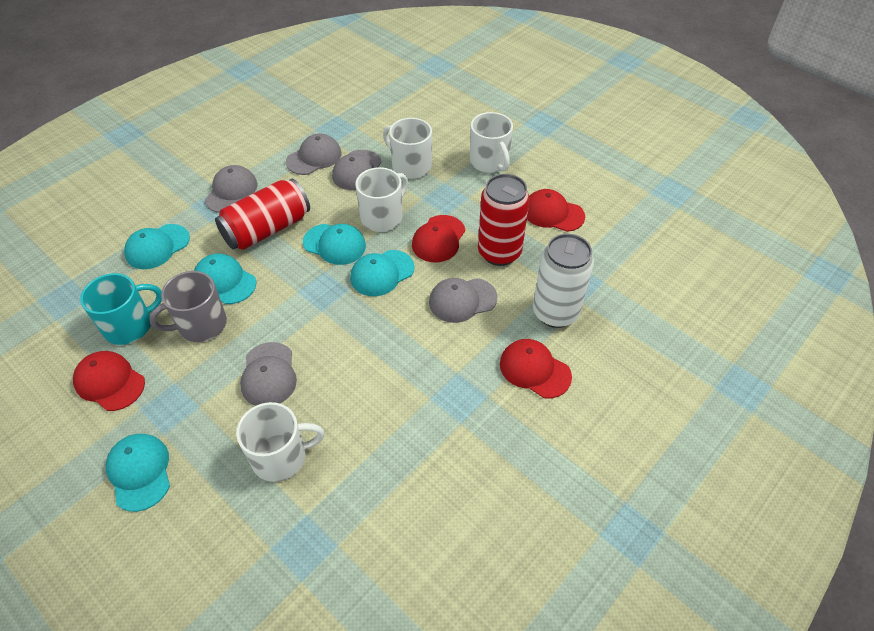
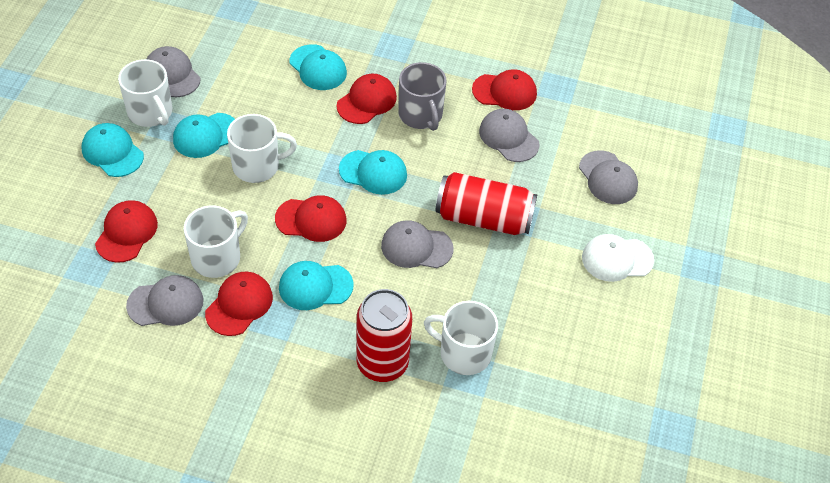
red cap: [73,351,145,411] [412,215,465,262] [500,339,572,398] [527,189,585,232] = 4 -> [95,200,158,263] [205,272,273,336] [275,195,346,242] [337,74,397,124] [472,69,537,110] = 5
turquoise mug: [80,273,162,345] = 1 -> none = 0
white can: [533,234,594,328] = 1 -> none = 0
white cap: none = 0 -> [582,234,654,282] = 1

